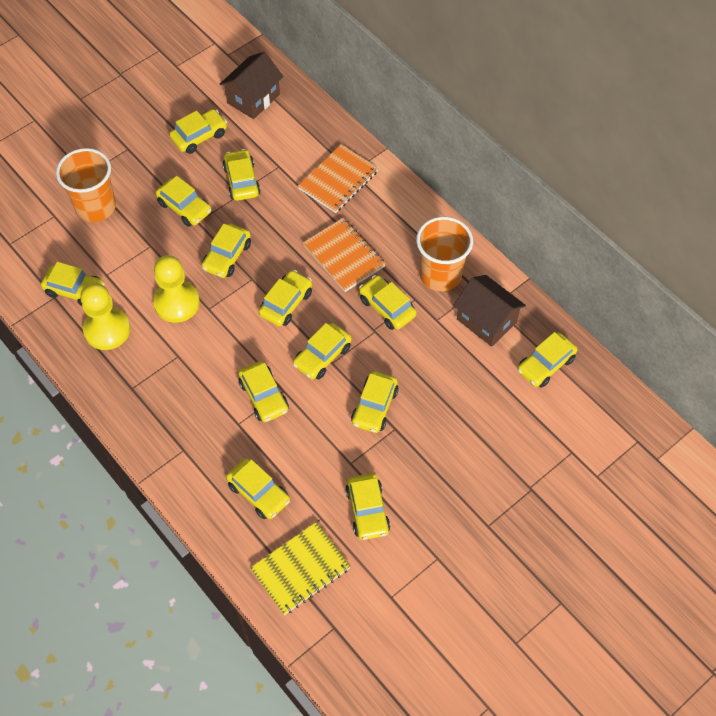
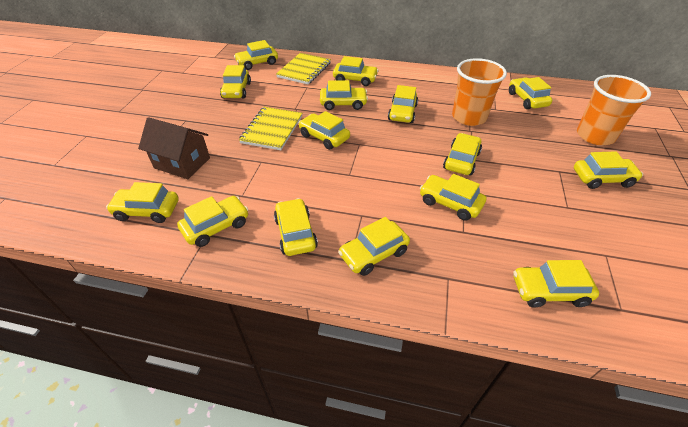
brown house: [219,52,283,119] [454,275,526,347] = 2 -> [138,117,210,179] = 1
orange notebook: [298,144,378,213] [303,218,386,292] = 2 -> none = 0
yellow car: [41,262,105,306] [156,176,211,227] [169,109,227,154] [202,223,251,278] [223,149,261,201] [226,458,290,519] [238,361,289,422] [259,270,312,326] [293,323,352,379] [345,473,390,540] [351,371,399,433] [359,275,417,330] [517,332,577,388] = 13 -> [106,182,179,223] [177,196,249,247] [220,65,251,99] [234,40,278,70] [274,198,318,256] [299,111,350,150] [320,80,368,110] [333,56,378,86] [338,217,410,276] [388,85,418,123] [420,174,486,221] [443,133,482,176] [509,77,552,109] [513,260,599,308] [574,151,643,189] = 15
yellow notebook: [250,522,351,615] = 1 -> [239,107,302,150] [276,53,331,85] = 2
yellow pawn: [80,283,130,350] [153,255,200,323] = 2 -> none = 0

